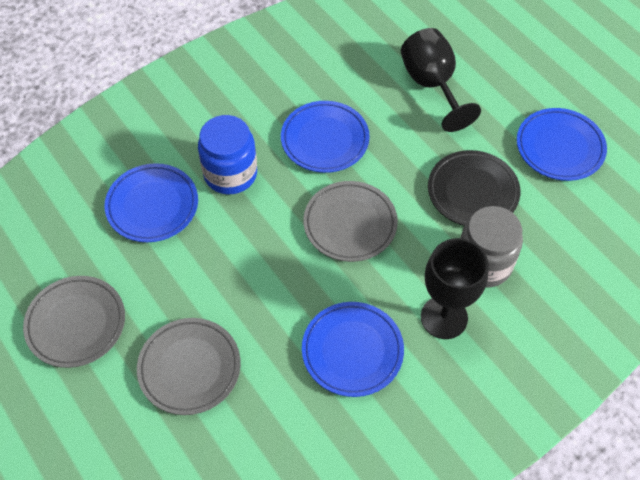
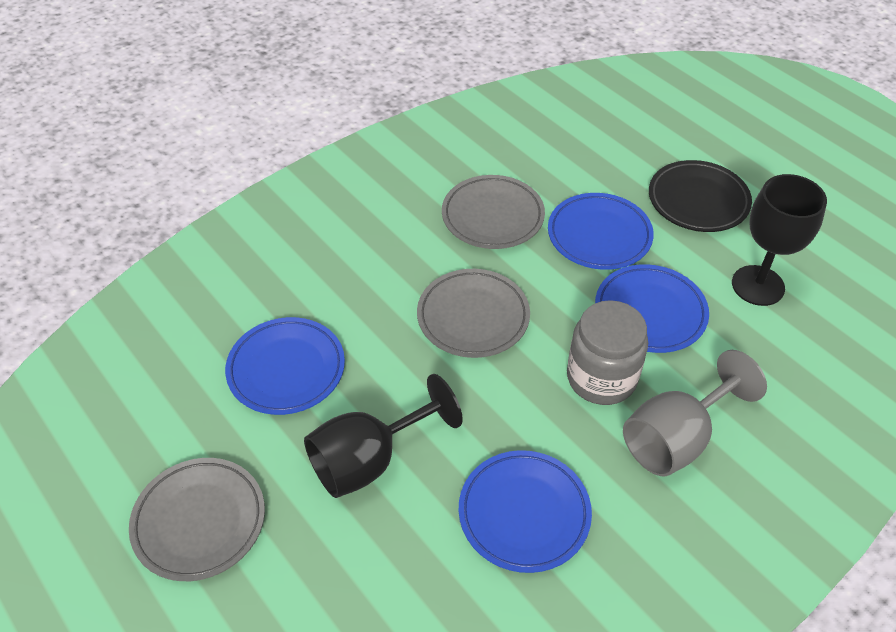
blue jar: [198,115,257,194] = 1 -> none = 0
grey goblet: none = 0 -> [623,350,767,476] = 1

